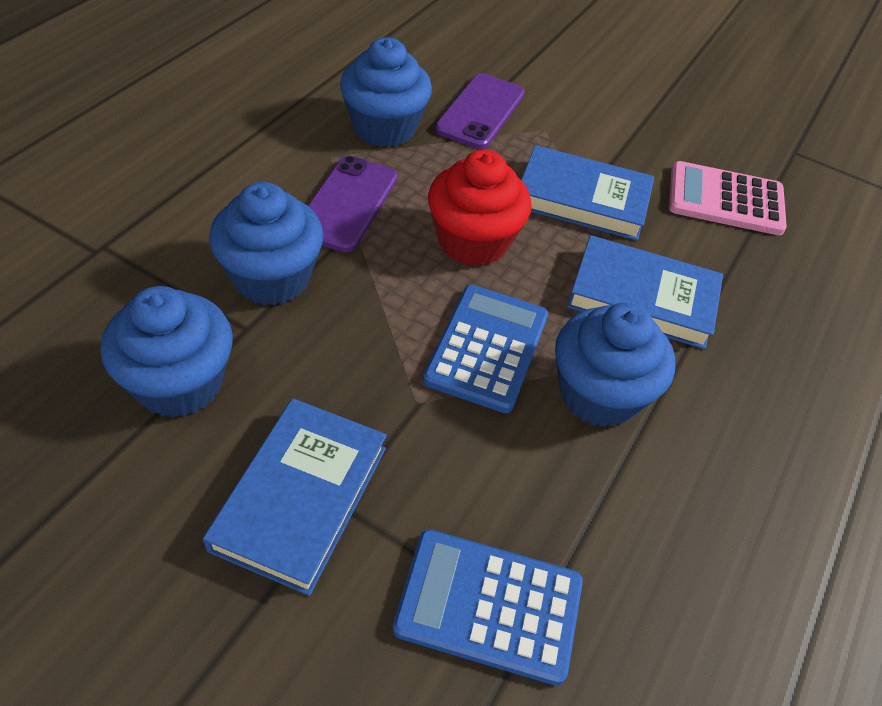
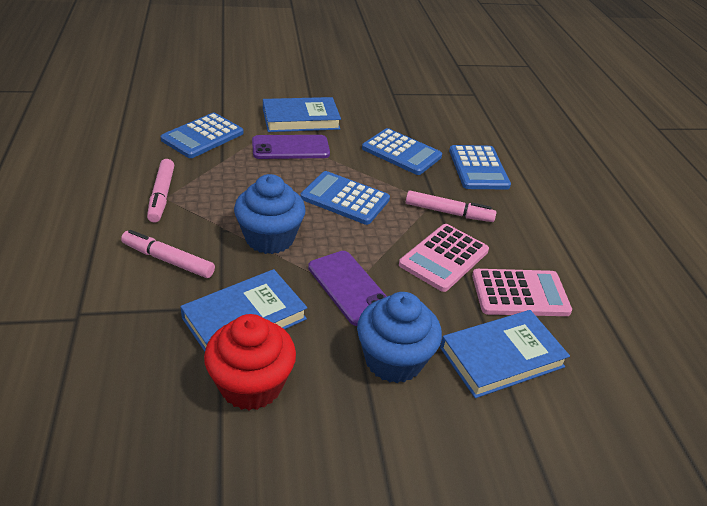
blue calculator: [393,529,583,686] [423,285,548,413] = 2 -> [161,113,244,158] [300,171,390,225] [362,128,442,175] [449,145,511,189] = 4
blue cupcake: [101,286,233,418] [209,182,324,305] [340,37,432,147] [555,303,675,427] = 4 -> [234,174,306,254] [357,292,442,383] = 2
pink calculator: [669,161,787,235] = 1 -> [399,224,489,292] [472,269,572,316] = 2
pink marker: none = 0 -> [121,230,215,278] [147,159,174,223] [406,191,496,222] = 3

